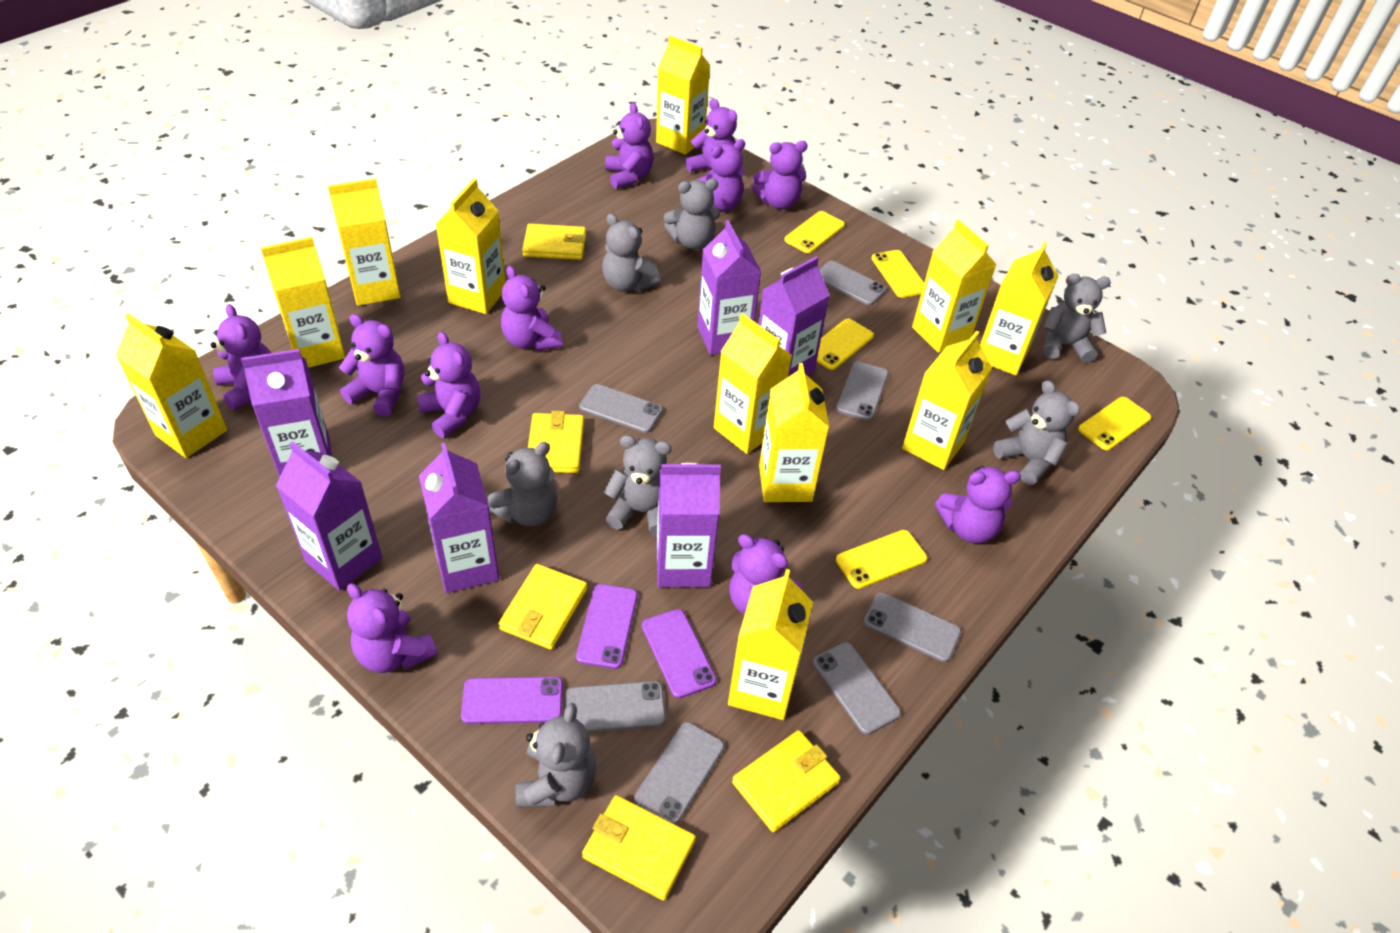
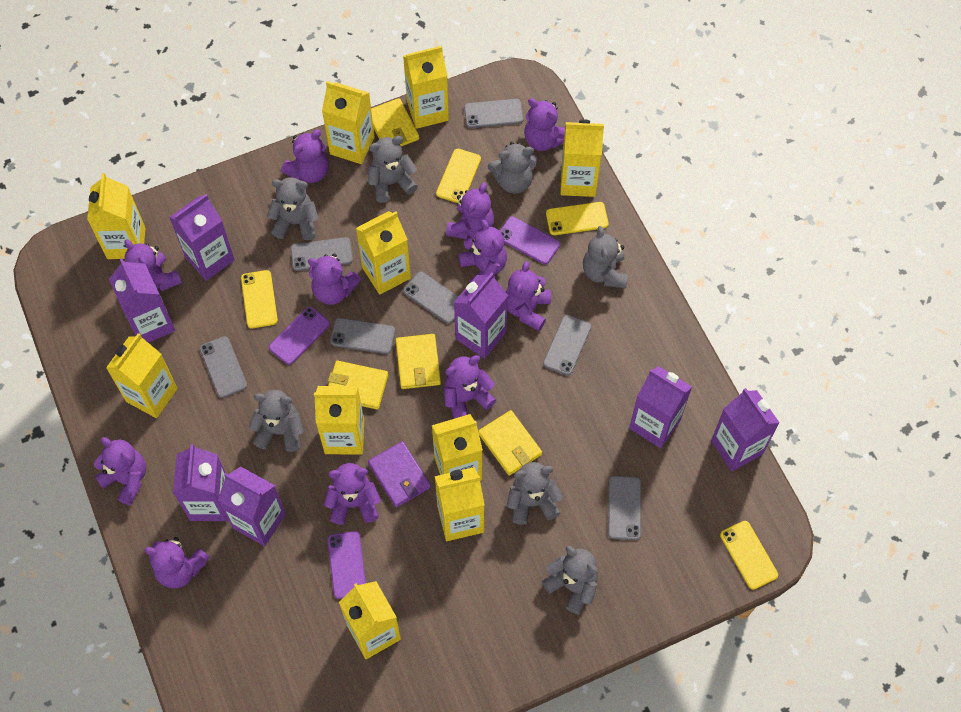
purple carton: [241,349,332,478] [276,441,382,591] [419,443,499,593] [656,463,721,587] [697,220,761,355] [758,256,830,377] = 6 -> [109,258,175,343] [169,194,235,281] [173,444,229,521] [218,466,286,546] [454,272,508,359] [629,366,692,448] [711,388,780,471] = 7
purple wallet: none = 0 -> [368,441,431,508] = 1
yellow carton: [116,313,227,458] [261,237,346,368] [328,178,401,306] [435,178,506,314] [656,36,710,155] [714,313,792,454] [728,569,813,720] [759,363,829,502] [902,330,992,470] [912,220,997,353] [980,242,1059,375] = 11 -> [87,173,145,259] [106,333,178,418] [314,386,364,454] [322,81,375,164] [339,581,401,659] [356,211,411,295] [403,46,449,129] [432,414,483,481] [435,467,485,541] [560,119,604,197] = 10
yellow phone: [784,211,845,253] [817,319,874,370] [836,530,927,589] [871,250,924,298] [1078,397,1151,450] = 5 -> [241,270,278,328] [436,149,481,203] [546,202,608,235] [720,521,778,590] = 4
yellow wallet: [498,564,587,650] [522,224,586,260] [528,411,584,473] [582,795,696,901] [732,730,841,832] = 5 -> [328,361,388,410] [371,98,419,146] [396,334,441,389] [478,410,542,476] = 4

